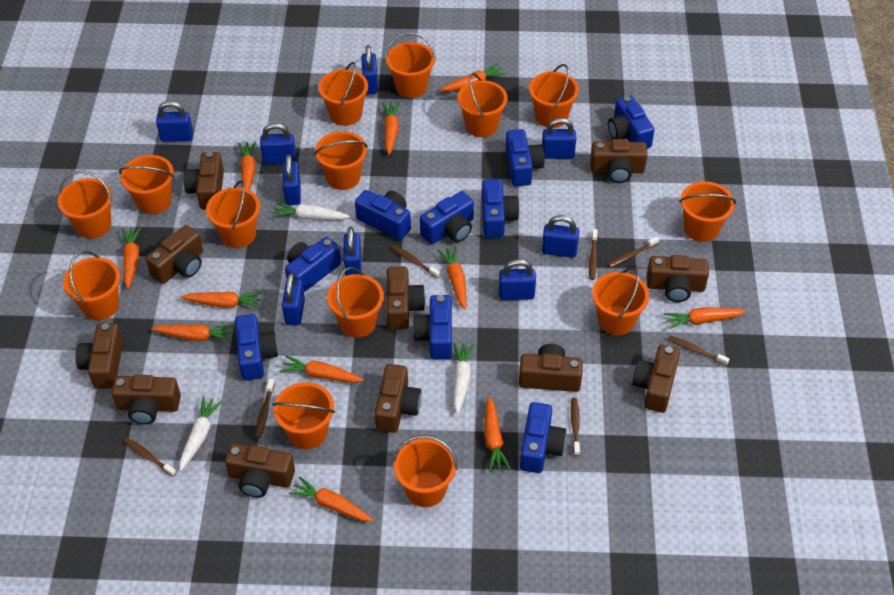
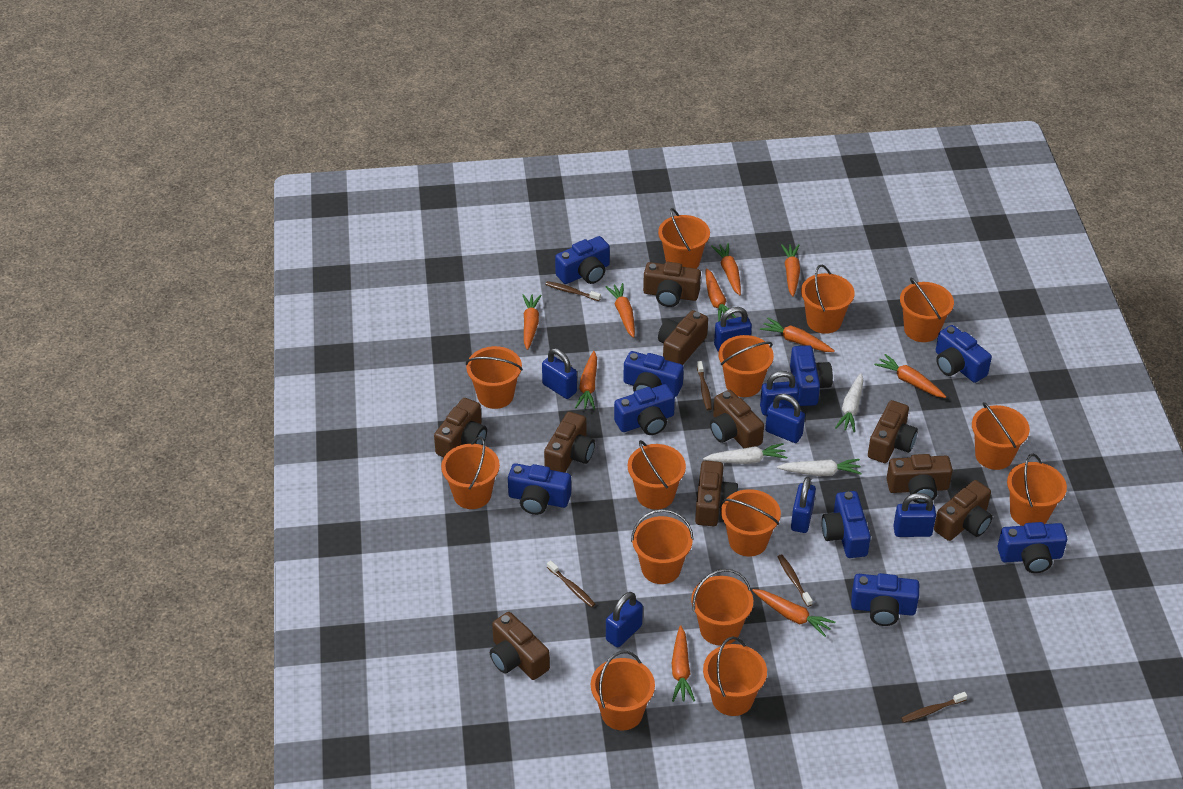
blue padlock: [156,101,193,142] [260,123,296,164] [282,273,305,326] [283,154,301,205] [344,227,362,276] [361,45,378,94] [499,259,536,300] [542,118,576,159] [542,215,579,258] = 9 -> [542,348,577,399] [606,592,643,648] [714,307,752,352] [760,371,799,415] [765,394,805,443] [791,477,816,533] [893,493,936,537] = 7
brown camera: [75,323,123,389] [111,375,181,425] [146,225,203,284] [184,152,224,210] [225,443,295,498] [375,364,421,433] [386,267,426,330] [519,344,583,392] [590,139,647,183] [632,345,680,413] [647,255,709,302] = 11 -> [434,398,487,457] [490,612,550,680] [544,412,595,473] [643,262,701,307] [658,310,708,365] [695,461,739,526] [710,390,764,448] [868,400,918,463] [886,454,953,504] [934,480,992,541] = 10
brown toothbrush: [124,438,176,477] [255,379,275,438] [391,245,440,279] [571,398,580,456] [589,229,598,280] [607,236,659,268] [668,335,729,366] = 7 -> [545,281,601,301] [547,560,595,608] [697,361,712,410] [777,554,813,607] [901,692,967,723] = 5
orange carrot: [122,227,141,289] [151,325,235,342] [181,292,263,308] [238,141,256,190] [280,355,364,383] [289,476,374,522] [382,102,400,155] [438,246,467,310] [440,63,506,92] [484,396,511,472] [664,307,746,329] = 11 -> [523,294,541,350] [575,351,597,410] [605,283,635,338] [672,625,695,702] [706,268,736,322] [711,243,741,295] [752,589,835,637] [760,318,835,352] [781,244,800,297] [874,354,946,398] = 10

